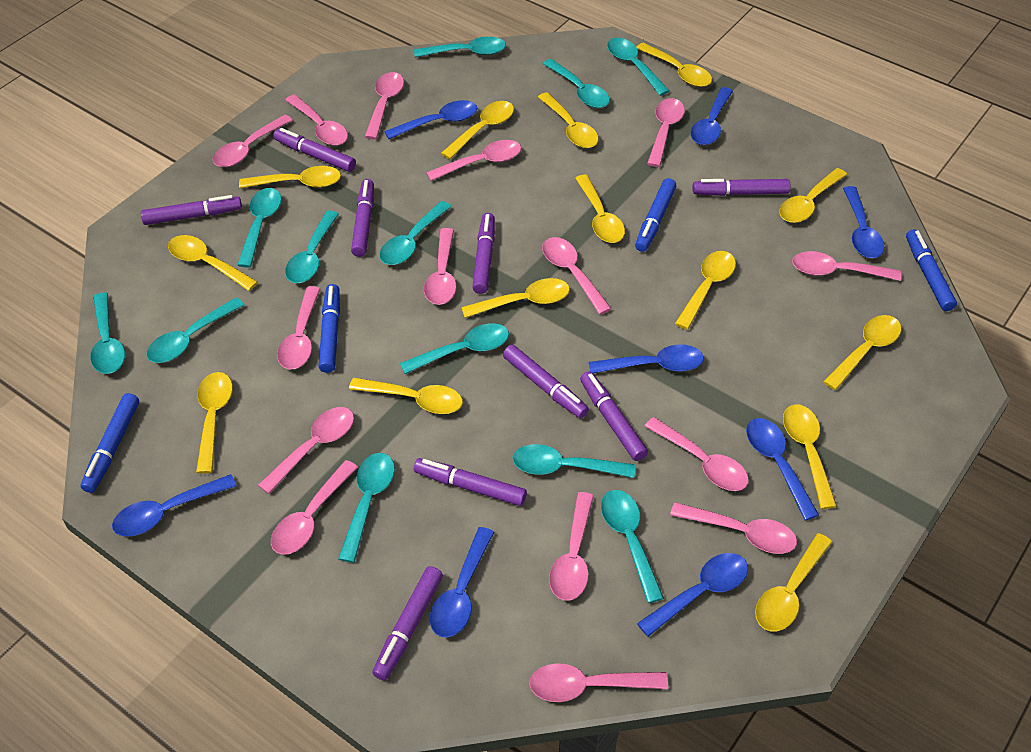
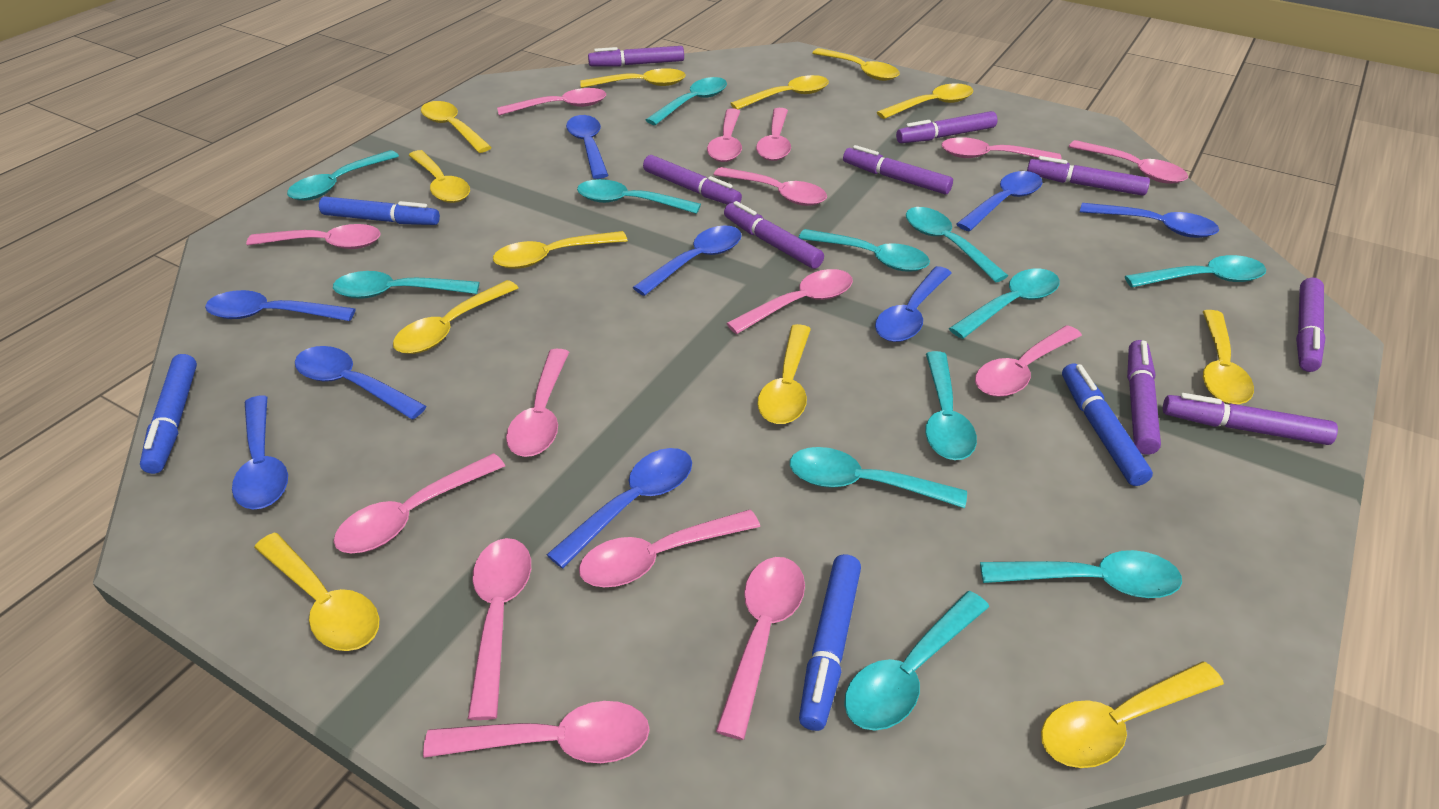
blue spoon: [112,474,237,537] [384,100,477,139] [430,527,494,638] [588,344,704,373] [637,553,748,637] [691,87,733,145] [746,418,819,521] [843,186,885,258] = 8 -> [205,290,355,321] [232,395,288,510] [295,346,427,419] [547,448,692,569] [566,115,608,179] [633,225,742,296] [875,266,951,342] [956,171,1042,231] [1080,203,1219,238] = 9
yellow spoon: [168,235,258,291] [196,372,233,474] [239,166,341,188] [349,378,463,414] [441,101,514,159] [461,278,570,318] [538,92,599,148] [575,175,625,243] [637,43,712,87] [675,251,736,330] [755,533,832,631] [779,168,847,223] [783,404,837,509] [823,315,901,390] = 14 -> [254,533,380,651] [393,280,518,354] [408,150,470,203] [421,101,492,153] [493,231,628,269] [580,68,686,88] [730,75,829,109] [757,324,811,424] [812,48,900,81] [877,83,973,119] [1041,661,1224,768] [1202,310,1254,404] = 12

